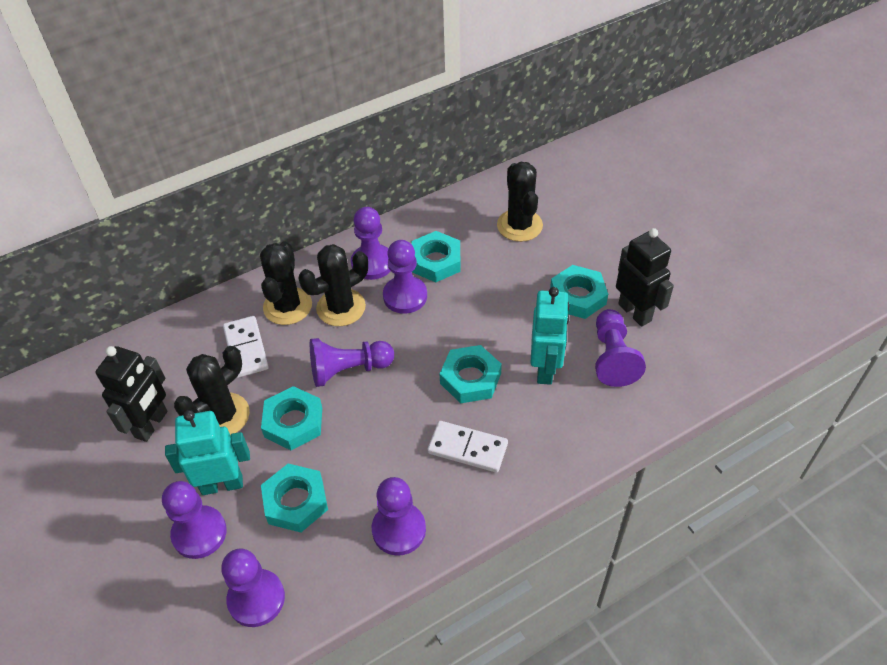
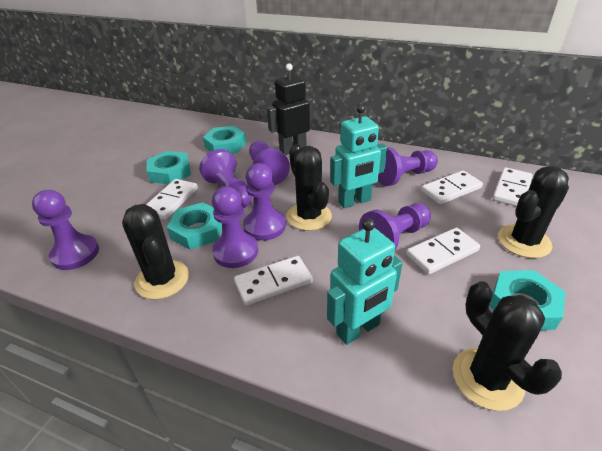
black robot: [96,346,167,442] [616,228,674,327] = 2 -> [267,63,313,155] = 1
turquoise nut: [261,386,322,450] [261,464,328,532] [411,231,460,282] [440,345,502,403] [550,265,608,319] = 5 -> [147,151,191,185] [167,202,222,250] [203,126,246,154] [489,270,566,330] = 4
white domino: [223,316,269,378] [427,421,508,473] = 2 -> [146,179,198,220] [234,256,313,306] [406,228,480,274] [421,170,483,204] [493,167,533,206] = 5

